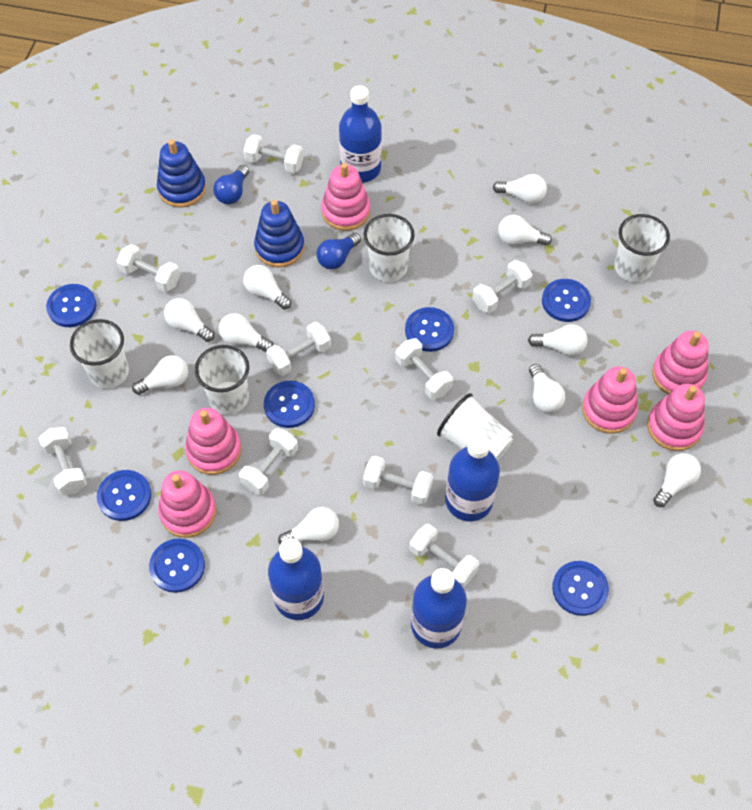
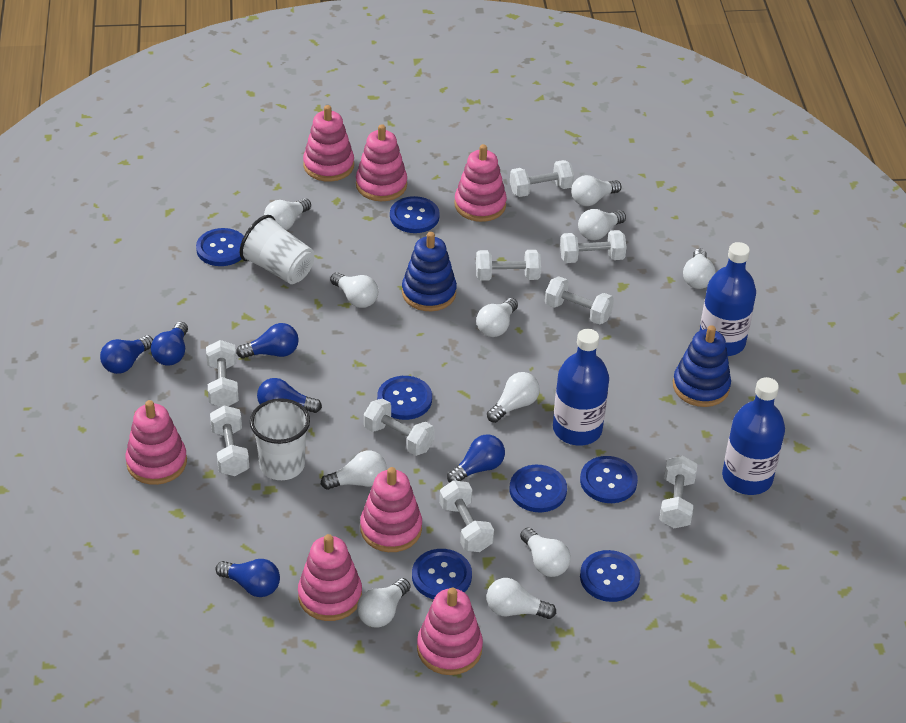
blue bottle: [268,538,324,620] [339,85,382,183] [411,568,467,649] [445,435,500,521] = 4 -> [553,329,609,445] [700,242,756,356] [722,377,785,495] = 3
blue light bulb: [213,165,249,204] [316,233,361,270] = 2 -> [100,335,153,374] [151,322,188,366] [216,559,280,597] [236,323,299,359] [257,378,322,413] [447,435,505,483] = 6
pink stacking toy: [158,470,216,538] [185,408,242,475] [321,163,370,231] [582,366,638,434] [647,384,705,451] [652,331,709,394] = 6 -> [126,400,187,485] [298,534,362,621] [303,105,354,182] [356,124,407,201] [360,467,422,552] [417,588,483,675] [454,144,507,222] = 7
white cup: [70,319,129,389] [195,345,249,414] [363,214,415,282] [437,393,513,461] [614,214,670,282] = 5 -> [240,215,314,284] [250,398,310,480] = 2
white light bulb: [132,355,188,395] [164,298,215,342] [219,313,273,352] [243,265,291,310] [278,507,339,544] [493,174,547,203] [498,215,552,246] [528,324,587,356] [529,364,565,413] [653,453,701,507] = 10 -> [264,198,311,230] [321,451,387,490] [330,272,378,308] [357,578,410,628] [476,298,518,337] [487,372,540,423] [487,578,556,619] [520,528,571,577] [571,175,621,206] [578,209,626,240] [683,248,716,289] = 11

